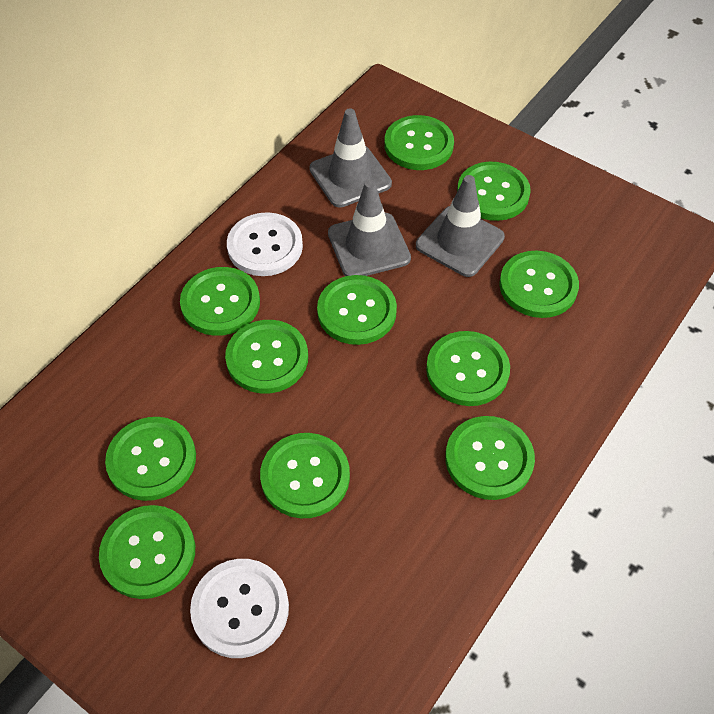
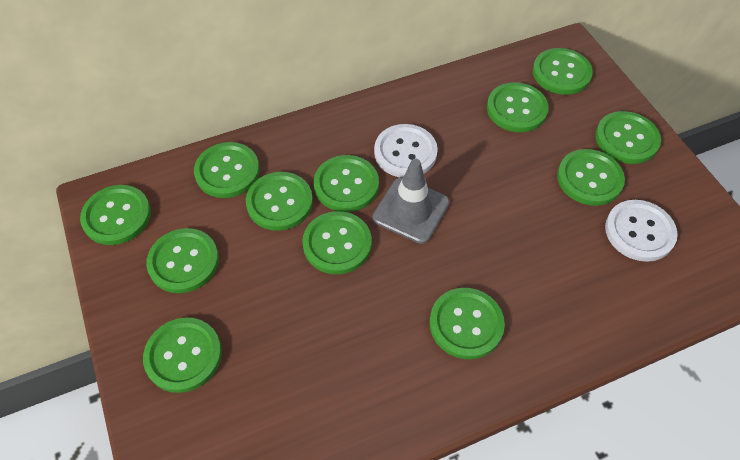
green button: [99,505,195,599] [105,417,196,501] [180,267,260,336] [225,320,308,394] [260,433,350,518] [317,275,397,345] [384,115,454,170] [426,331,510,406] [445,416,535,500] [457,162,531,221] [499,251,579,318] = 11 -> [80,185,151,245] [143,317,222,393] [146,228,219,293] [194,142,260,198] [246,172,313,231] [302,211,372,274] [314,155,379,212] [429,288,505,359] [487,82,549,132] [533,48,593,95] [557,149,625,206] [595,111,661,164] = 12
grey traffic cone: [309,108,392,208] [328,180,411,276] [416,175,505,277] = 3 -> [373,159,450,244] = 1

